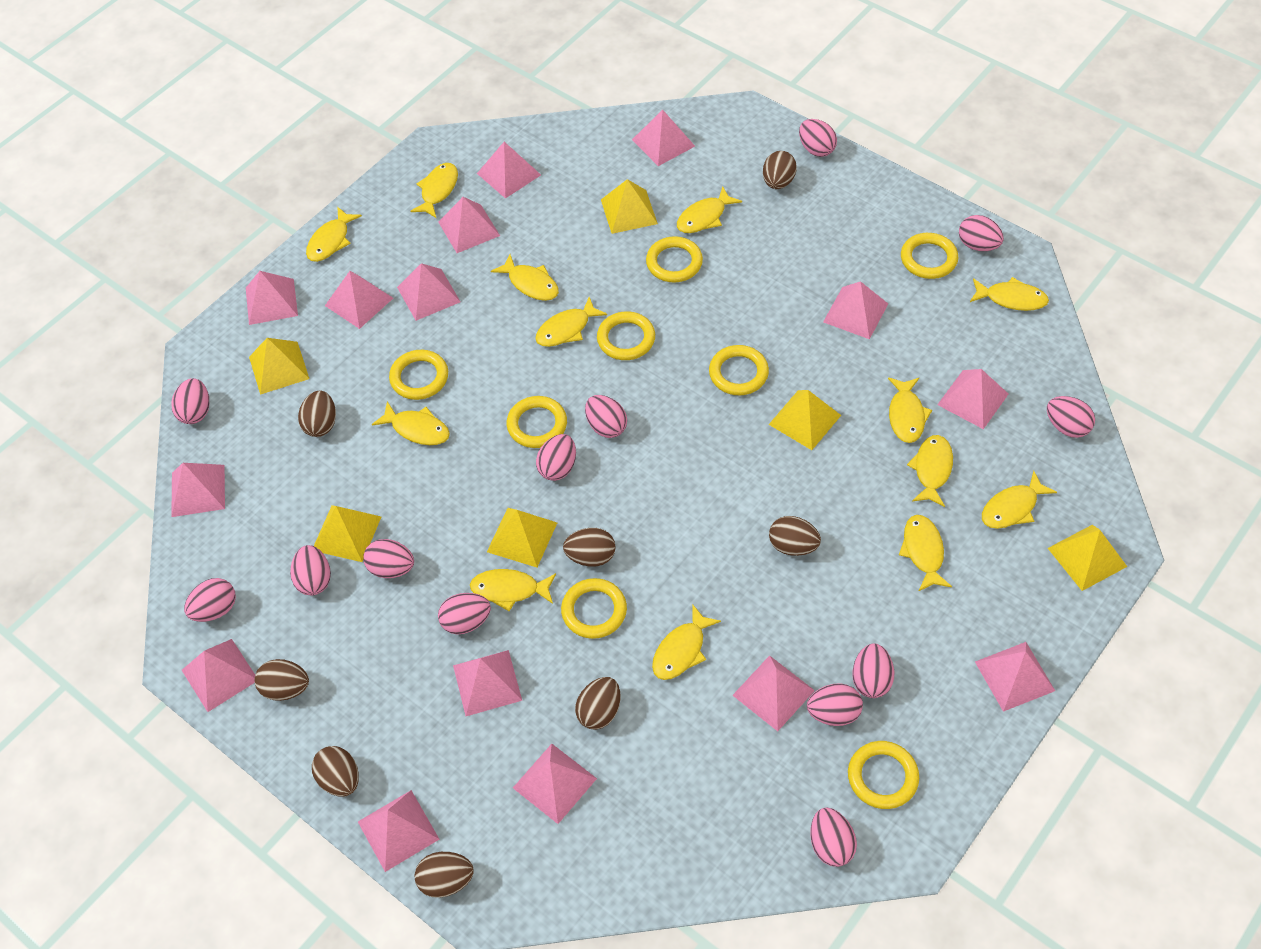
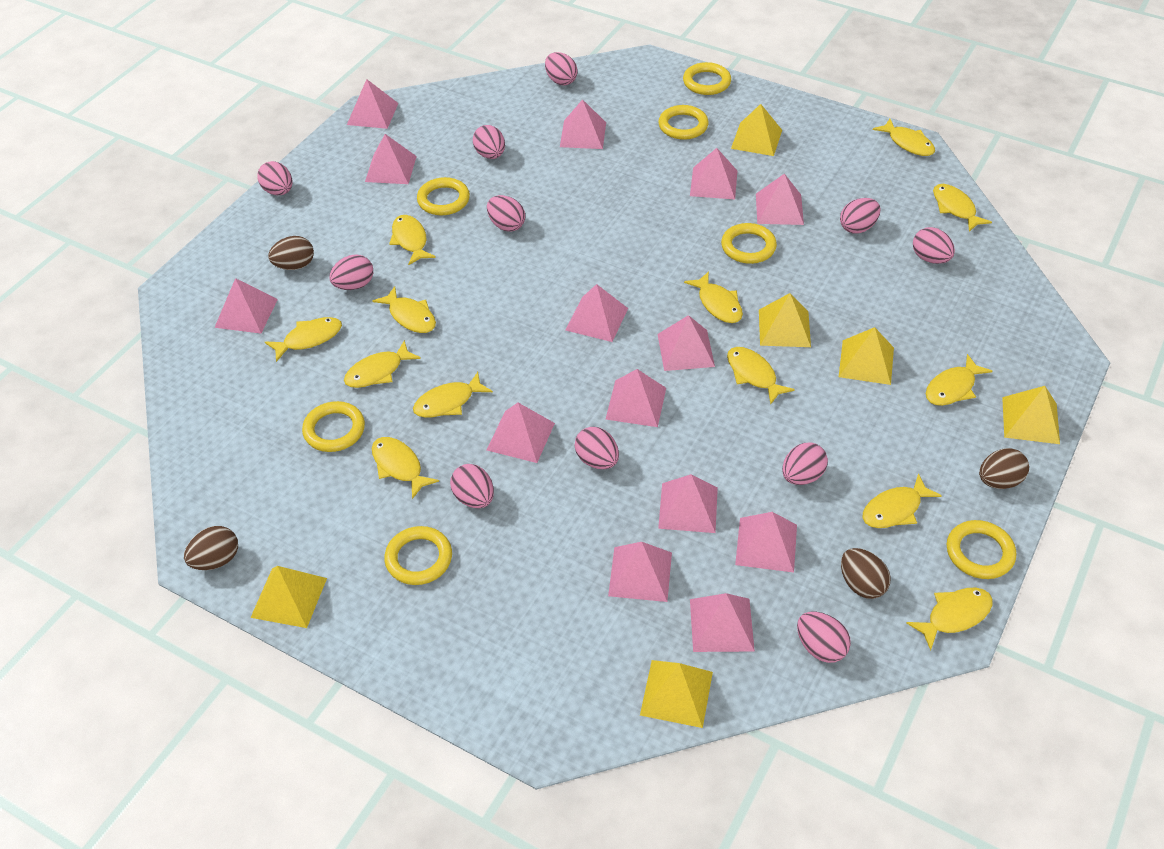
brown egg: [255,659,309,701] [298,391,336,437] [312,746,359,797] [415,852,474,898] [563,528,615,567] [575,677,621,730] [763,151,797,189] [769,516,821,556] = 8 -> [184,526,238,570] [268,236,314,270] [841,548,891,599] [979,448,1029,489] = 4
pink egg: [171,378,209,424] [184,578,236,622] [290,545,331,595] [363,539,414,578] [438,593,491,634] [536,434,576,481] [585,395,627,438] [799,119,837,157] [807,683,863,726] [810,807,857,867] [852,643,894,698] [959,215,1004,251] [1047,396,1095,438] = 13 -> [257,161,292,195] [329,254,373,290] [450,464,494,508] [473,125,505,159] [487,195,525,232] [545,52,578,85] [575,427,619,469] [782,443,828,485] [797,611,851,663] [840,198,881,234] [913,227,955,264] = 11
pink pyramid: [171,463,225,517] [182,639,255,712] [246,271,298,325] [325,271,393,329] [358,790,439,872] [397,263,461,321] [438,197,500,253] [453,650,522,716] [477,142,541,199] [513,744,597,824] [632,110,695,166] [732,655,815,731] [823,281,888,339] [937,369,1008,429] [975,642,1055,712] = 15 -> [214,278,278,334] [347,79,398,129] [365,134,417,184] [487,403,555,463] [560,99,606,149] [566,284,628,342] [606,369,666,427] [608,542,672,602] [658,315,715,371] [658,474,718,533] [690,148,737,199] [690,593,755,652] [735,512,797,572] [756,174,804,225] = 14
yellow ring: [389,350,448,400] [507,396,567,448] [561,578,627,639] [597,311,655,360] [646,236,703,283] [709,345,769,395] [848,741,919,809] [901,233,958,279] = 8 -> [302,401,365,452] [384,526,452,585] [417,177,470,215] [658,105,709,140] [683,62,731,95] [721,223,777,264] [947,520,1016,579] = 7

